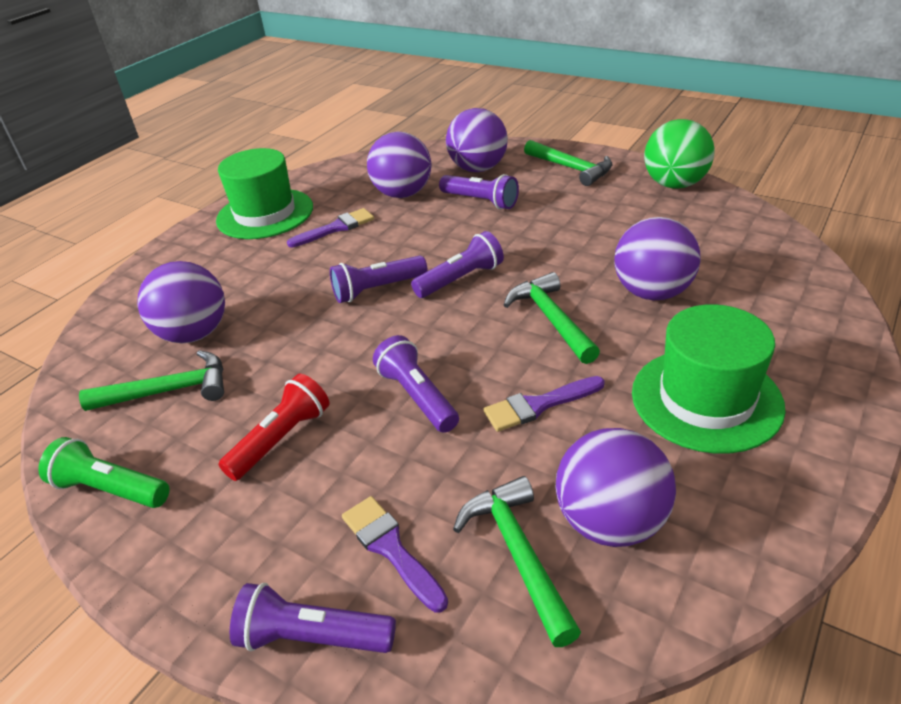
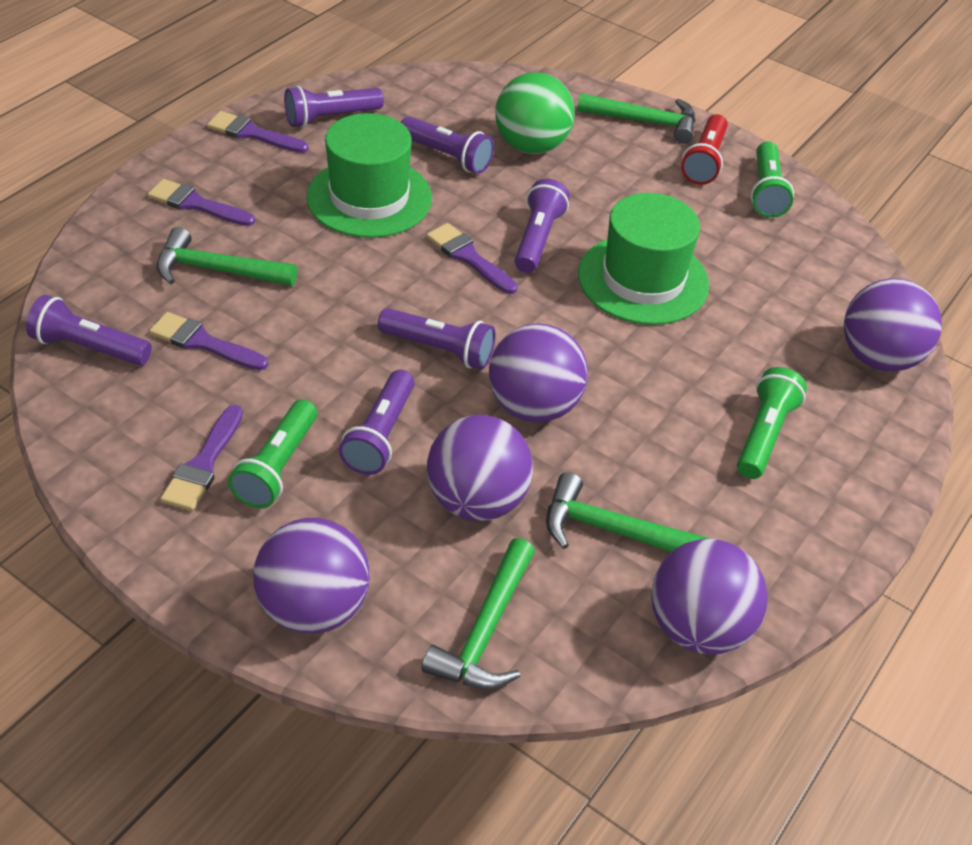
green flashlight: [38,437,170,508] = 1 -> [228,399,317,508] [737,367,807,479] [751,141,794,218] = 3
purple brush: [287,208,374,248] [342,496,448,612] [484,376,605,432] = 3 -> [148,179,255,226] [149,312,268,370] [160,405,243,511] [207,111,309,153] [426,223,518,294] = 5
purple flashlight: [230,583,396,653] [330,255,427,303] [373,335,459,433] [411,231,504,298] [439,174,519,209] = 5 -> [26,295,152,365] [284,86,384,127] [339,370,415,475] [378,308,496,370] [401,116,494,174] [515,179,570,273] = 6

